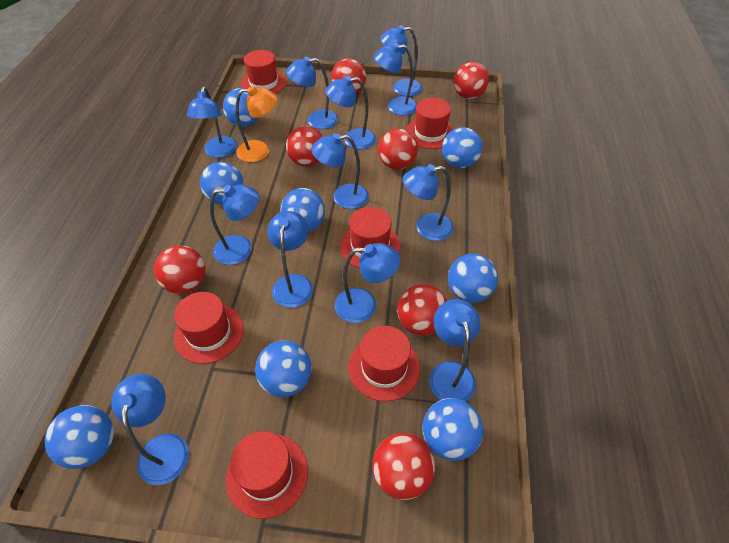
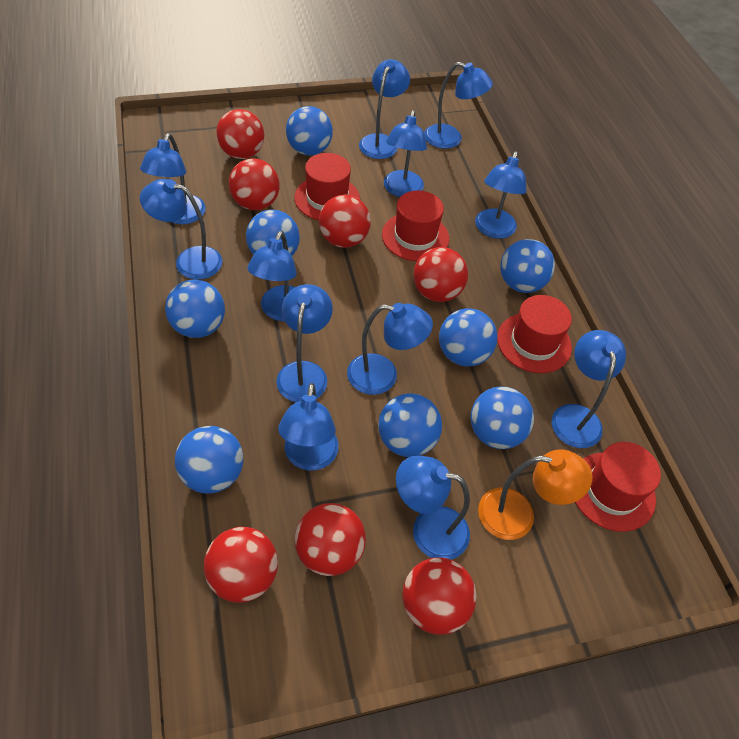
red hat: [174,292,244,364] [226,431,308,519] [241,50,286,94] [340,207,400,268] [348,326,420,402] [406,98,454,149] = 6 -> [294,153,360,220] [382,190,449,261] [497,295,572,373] [575,442,661,532] = 4

